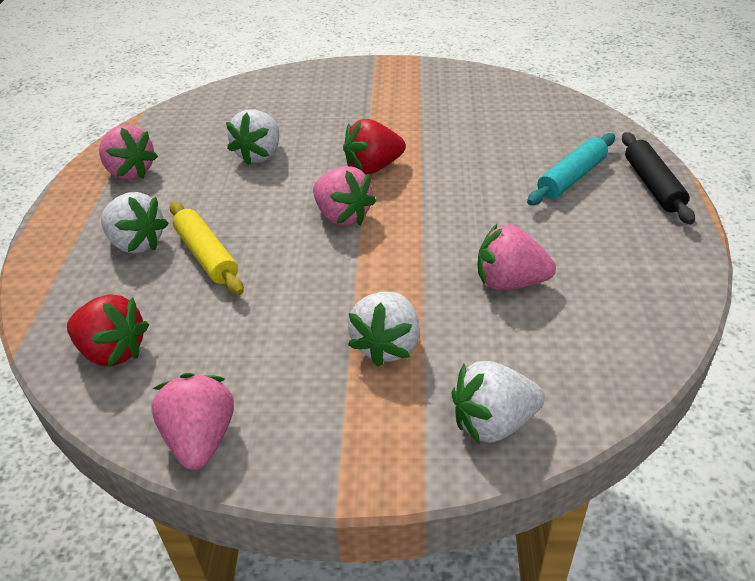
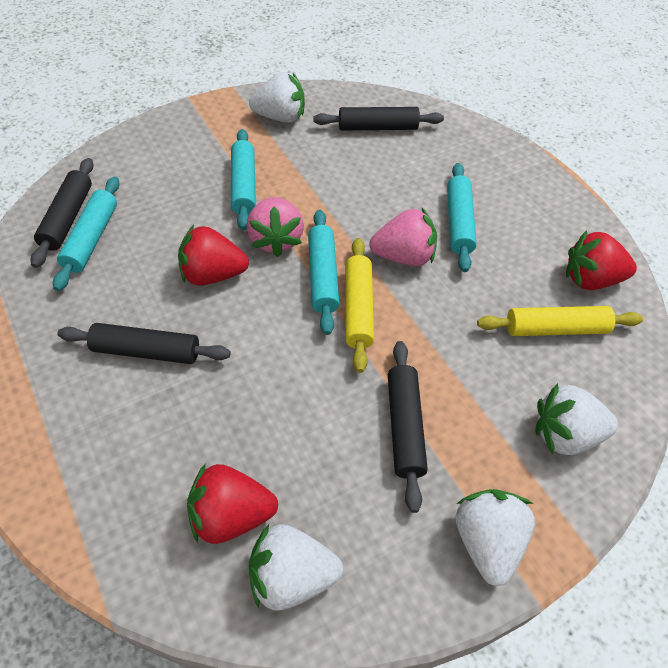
black rolling pin: [622,132,695,224] = 1 -> [31,158,94,268] [57,323,231,364] [314,107,444,130] [388,341,428,513] = 4
pink strawberry: [99,125,158,180] [152,373,234,470] [313,166,376,226] [478,224,556,290] = 4 -> [247,197,304,257] [369,208,437,266] = 2
red strawberry: [67,294,149,367] [343,119,406,174] = 2 -> [178,225,249,286] [187,463,278,544] [566,230,637,290] = 3
turquoise rolling pin: [527,133,615,205] = 1 -> [53,177,120,291] [231,129,256,230] [308,209,340,335] [447,163,477,272] = 4
yellow rolling pin: [170,201,244,295] = 1 -> [345,238,374,373] [477,306,643,336] = 2

